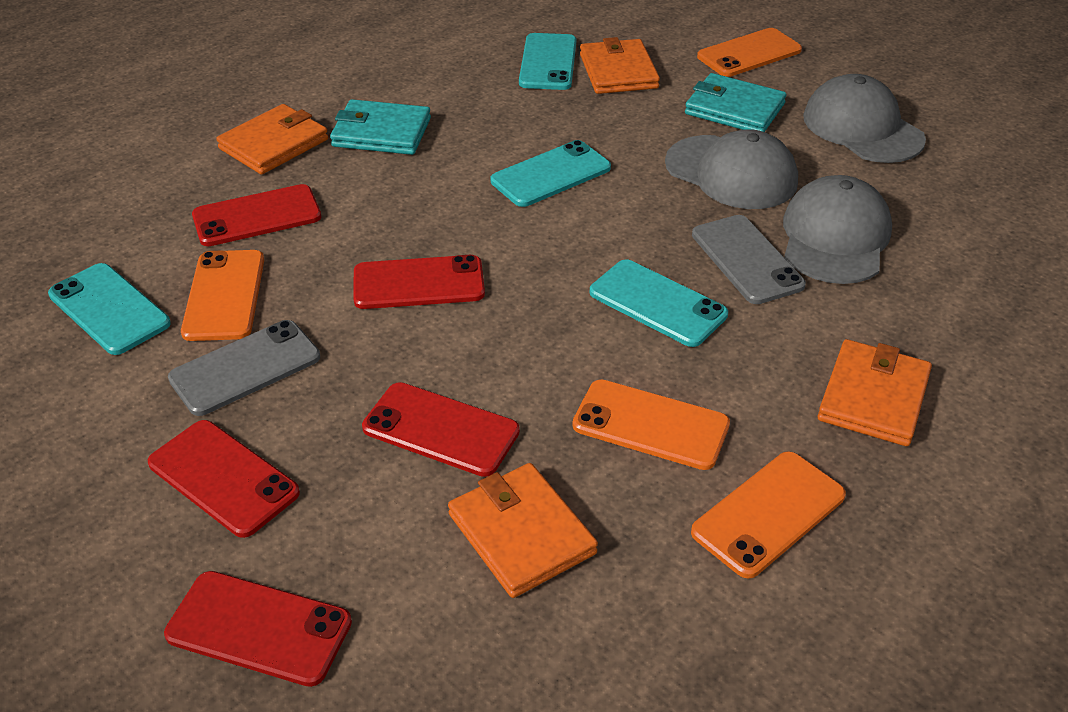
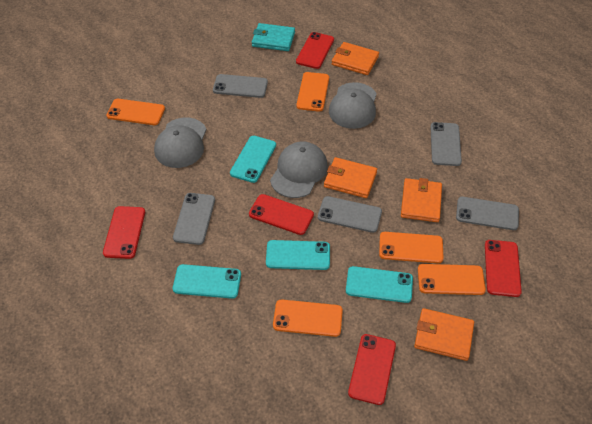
grey phone: [168,320,320,416] [692,215,806,304] = 2 -> [173,193,215,245] [213,74,268,98] [318,196,382,233] [430,122,462,166] [456,197,519,230] = 5
orange phone: [181,250,264,341] [572,379,730,470] [691,451,846,579] [697,28,802,77] = 4 -> [106,99,165,125] [273,300,343,337] [296,72,329,112] [379,232,443,263] [418,264,486,295] = 5
turquoise wallet: [330,99,431,155] [685,73,787,132] = 2 -> [252,23,295,51] = 1

